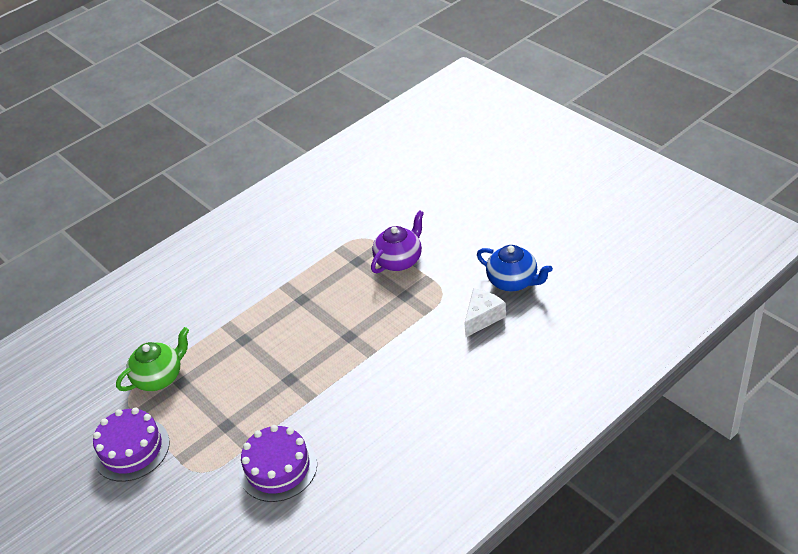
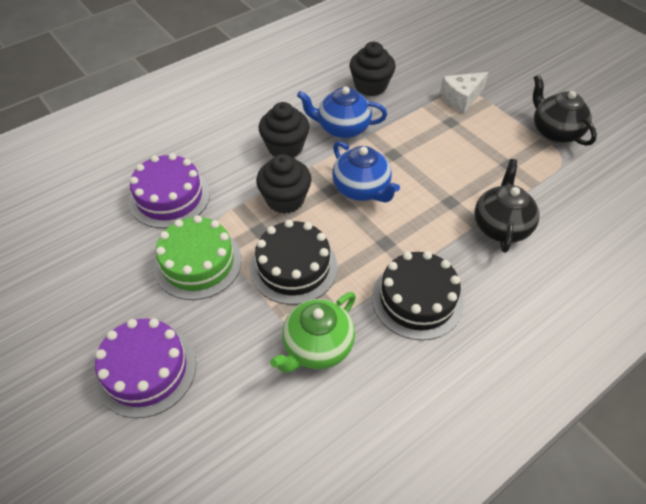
black cake: none = 0 -> [250,220,338,305] [372,251,464,340] = 2
black cupcake: none = 0 -> [256,154,311,214] [259,102,310,158] [349,42,396,96] = 3
black teapot: none = 0 -> [474,159,540,253] [533,75,597,146] = 2
blue teapot: [477,245,553,291] = 1 -> [297,86,387,138] [332,141,400,202] = 2
green cake: none = 0 -> [154,215,242,300] = 1
purple teapot: [371,210,424,273] = 1 -> none = 0

